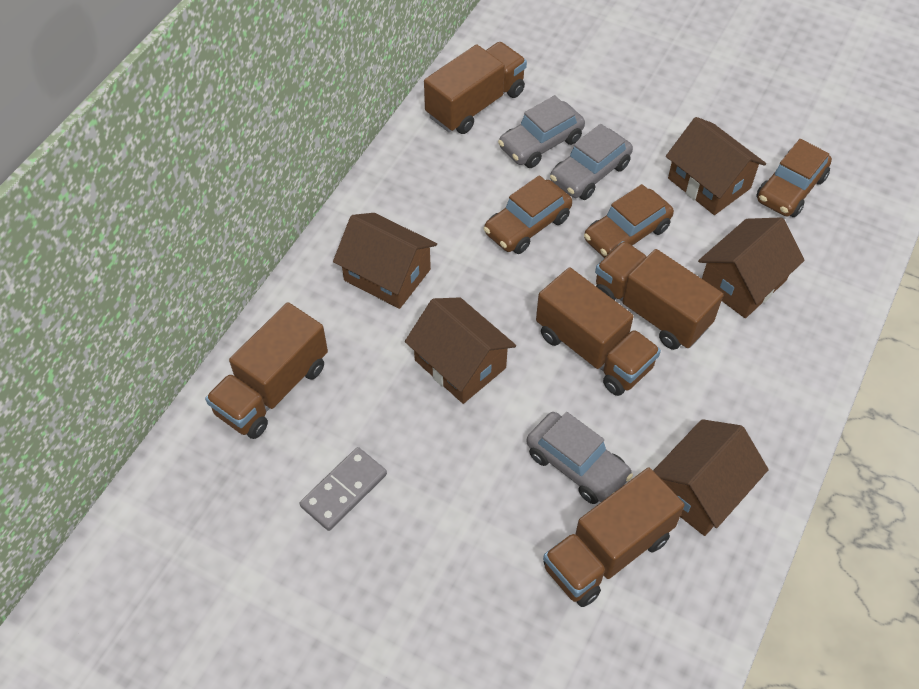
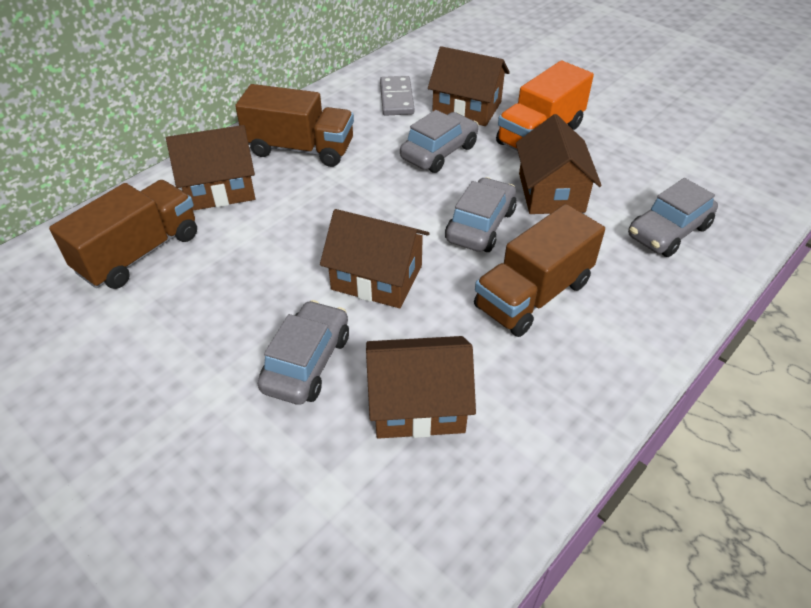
brown car: [484,175,572,254] [584,184,674,258] [756,139,832,217] = 3 -> none = 0
brown truck: [205,302,328,439] [424,42,527,134] [536,267,661,396] [543,468,685,607] [595,241,723,350] = 5 -> [49,180,197,289] [235,84,354,167] [474,204,605,337] = 3
grey car: [498,95,585,168] [526,412,633,504] [550,124,633,200] = 3 -> [258,300,349,405] [400,110,479,173] [445,177,517,252] [628,178,718,257] = 4
orange truck: none = 0 -> [496,61,594,150] = 1

